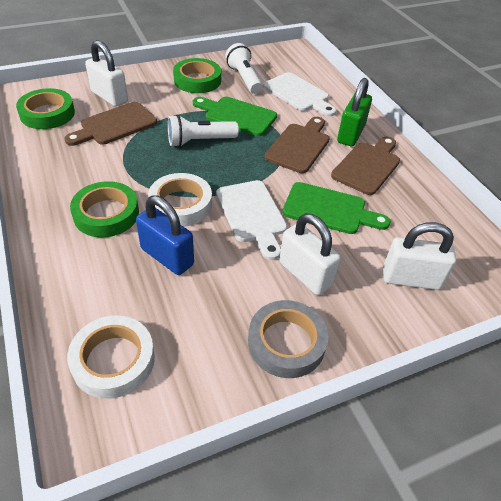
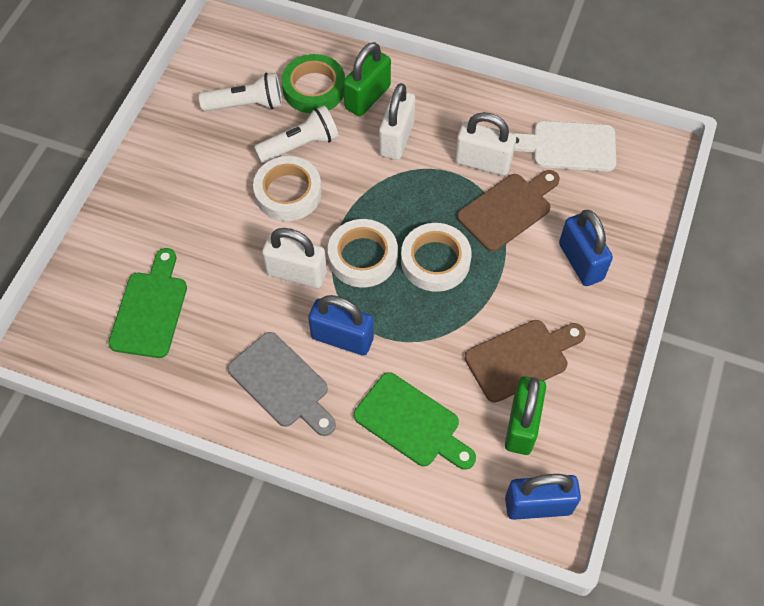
blue padlock: [136,195,194,275] = 1 -> [308,295,374,356] [505,474,581,520] [559,210,613,286] = 3
brown cutting board: [64,102,157,146] [264,117,330,173] [331,136,400,195] = 3 -> [457,170,560,252] [465,320,586,403] = 2
green padlock: [337,78,372,146] = 1 -> [343,42,391,116] [505,376,546,455] = 2
green tape: [16,88,75,129] [70,181,139,237] [173,58,221,93] = 3 -> [281,54,345,113] = 1
grey cutting board: none = 0 -> [228,332,336,436] = 1
grey tape: [248,300,328,378] = 1 -> none = 0
white cutting board: [216,180,287,260] [263,72,336,116] = 2 -> [513,121,616,172] = 1
white tape: [67,316,155,399] [148,173,212,227] = 2 -> [253,156,322,221] [328,219,398,287] [401,223,471,292] = 3

